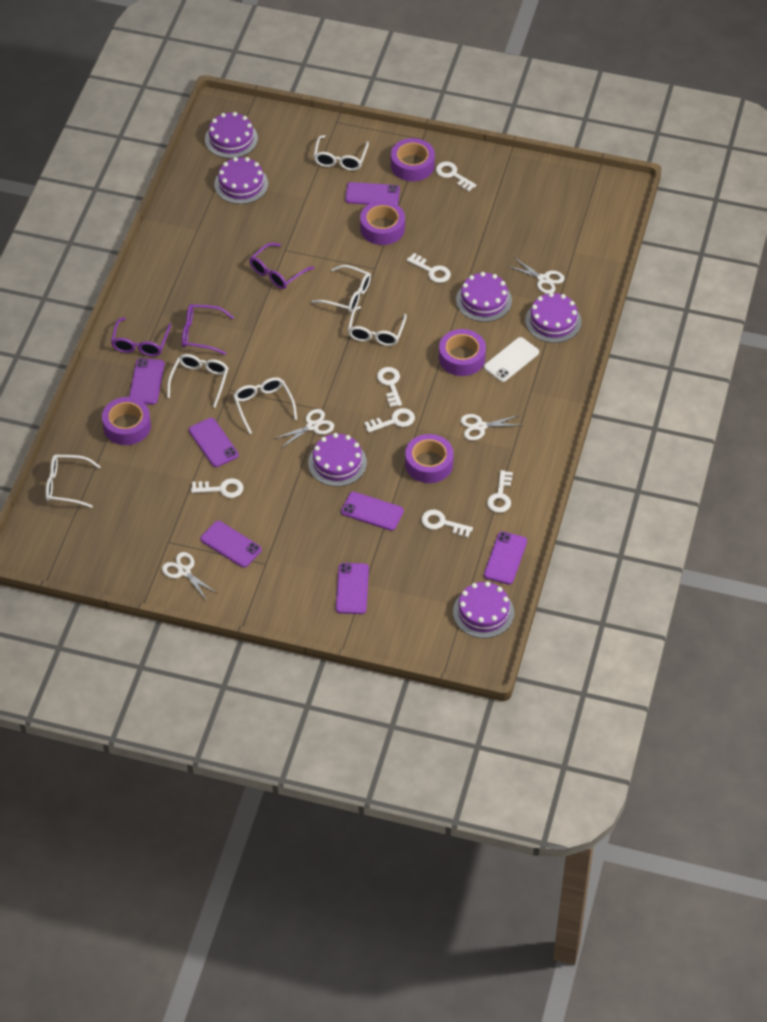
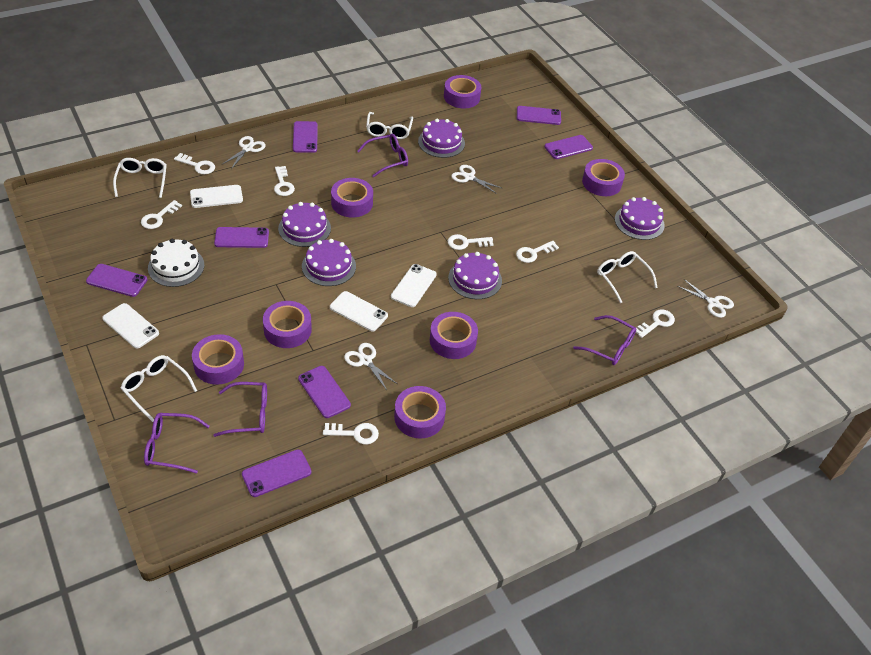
purple cake: [205,112,258,158] [214,157,268,204] [308,433,367,487] [453,581,514,638] [456,272,512,322] [525,292,582,343] = 6 -> [278,202,331,247] [302,239,356,286] [418,119,465,158] [448,252,502,299] [615,197,665,240] = 5
purple glasses: [111,317,171,357] [182,304,234,355] [249,243,314,289] = 3 -> [144,413,210,473] [213,382,267,437] [357,134,408,177] [573,315,636,365] = 4
purple tape: [102,397,151,445] [360,201,405,245] [391,138,435,181] [405,434,454,483] [439,329,486,376] = 5 -> [192,334,244,385] [263,301,312,348] [331,178,373,217] [394,386,446,438] [430,312,478,359] [444,75,482,108] [582,159,625,196] = 7
white cake: none = 0 -> [148,239,204,287] = 1
white glasses: [45,455,101,508] [167,354,228,407] [233,377,297,434] [311,265,371,313] [313,135,369,171] [348,306,407,346] = 6 -> [113,158,167,198] [121,355,197,422] [366,112,413,139] [597,251,658,303] = 4
white phone: [484,337,539,382] = 1 -> [102,303,159,348] [190,185,243,208] [330,291,388,332] [391,264,437,307] = 4

